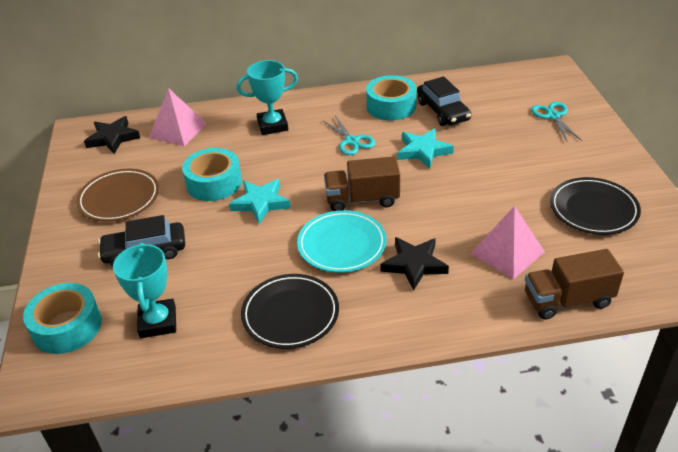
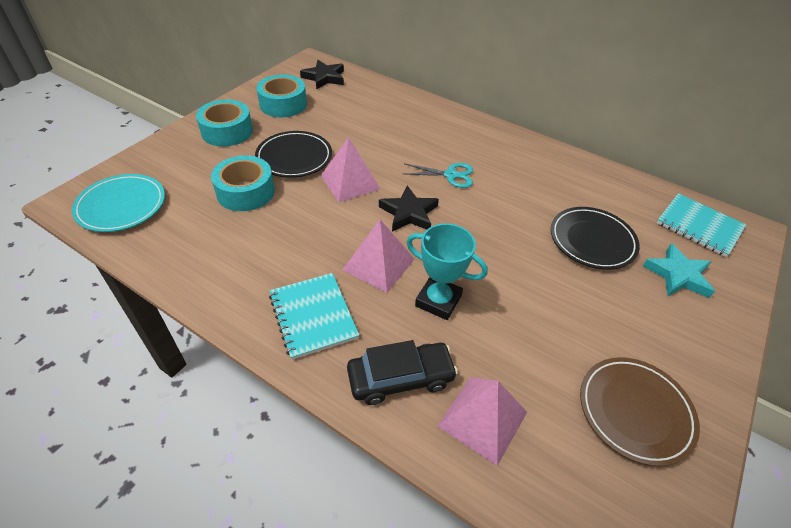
black car: [98,215,185,267] [417,77,471,126] = 2 -> [347,340,458,405] = 1
brown truck: [324,156,400,211] [525,249,624,320] = 2 -> none = 0
pink pyramid: [149,88,207,146] [470,206,545,279] = 2 -> [321,137,380,202] [342,220,415,293] [438,377,527,466] = 3
turquoise notebook: none = 0 -> [269,273,359,360] [657,193,746,257] = 2
turquoise scissors: [322,116,376,155] [531,102,582,141] = 2 -> [403,163,473,188] = 1
turquoise star: [229,179,291,224] [398,128,454,169] = 2 -> [643,243,715,298] = 1
turquoise trophy: [113,243,176,338] [237,60,298,135] = 2 -> [406,223,488,320] = 1

